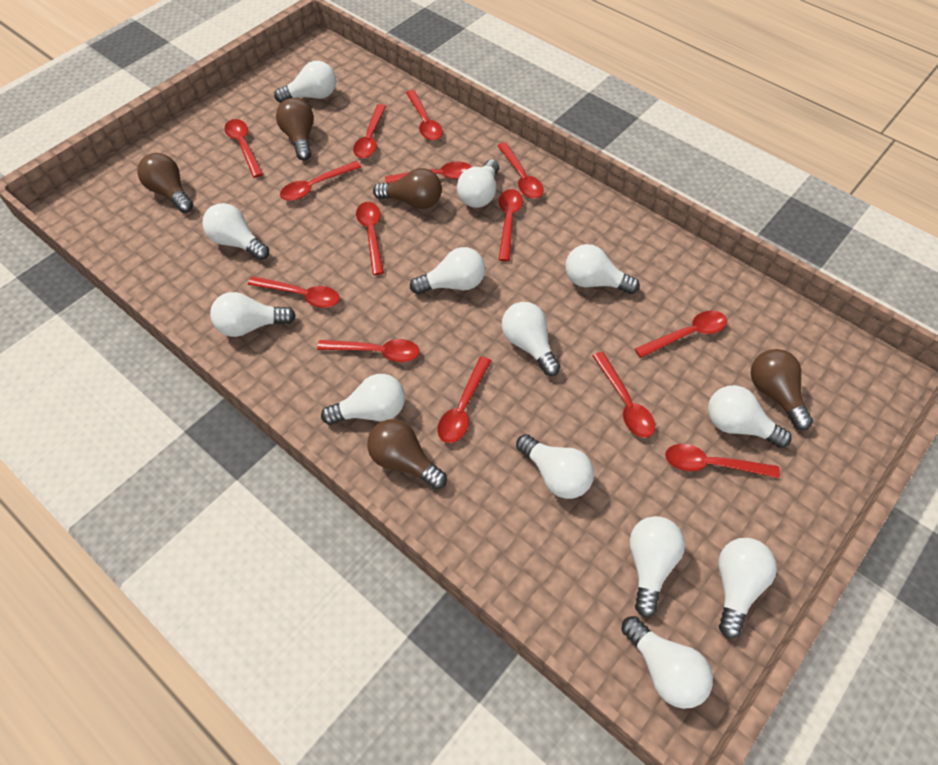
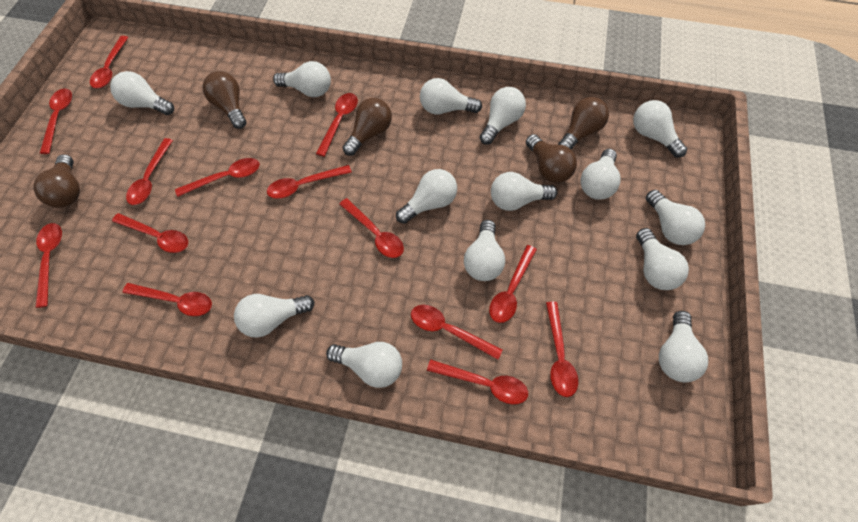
white light bulb: [202,203,269,260] [210,292,296,337] [274,61,336,103] [321,374,405,425] [410,247,485,294] [457,159,499,208] [502,302,561,376] [516,434,594,499] [565,244,640,294] [621,616,713,709] [630,516,685,618] [708,385,792,448] [718,538,777,639] = 13 -> [110,71,174,115] [234,294,315,338] [273,61,331,97] [326,342,402,388] [396,169,457,224] [420,78,482,114] [464,220,505,281] [480,87,526,145] [491,172,557,211] [580,149,621,200] [633,100,687,158] [636,228,689,290] [646,190,705,245] [659,311,708,382] = 14

